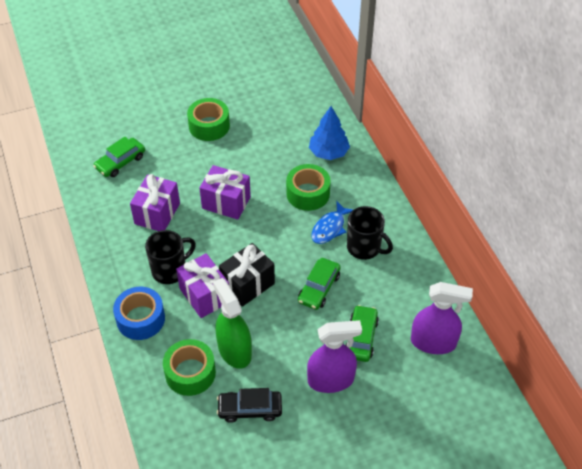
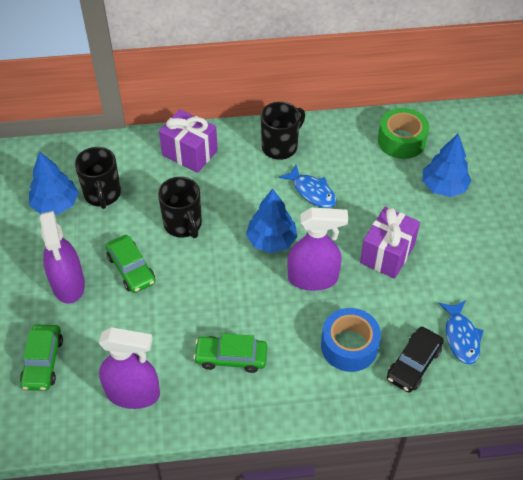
black gift: [219,243,275,307] = 1 -> none = 0
black mug: [145,230,196,284] [347,206,393,260] = 2 -> [75,147,121,209] [158,177,202,238] [261,102,305,160] = 3
blue fish: [311,201,354,244] = 1 -> [279,165,336,208] [439,300,484,365] = 2
blue tree: [309,106,350,160] = 1 -> [29,151,79,215] [246,189,298,253] [423,134,472,197] = 3
green spray bottle: [213,278,252,369] = 1 -> none = 0
green tape: [163,339,216,396] [187,98,230,141] [286,164,331,211] = 3 -> [378,108,429,159] = 1
purple gift: [130,174,180,231] [176,253,229,318] [200,165,251,220] = 3 -> [159,109,218,173] [360,207,420,279] = 2
purple spray bottle: [307,320,362,393] [411,282,473,354] = 2 -> [40,211,85,304] [99,327,160,409] [288,207,348,291] = 3

